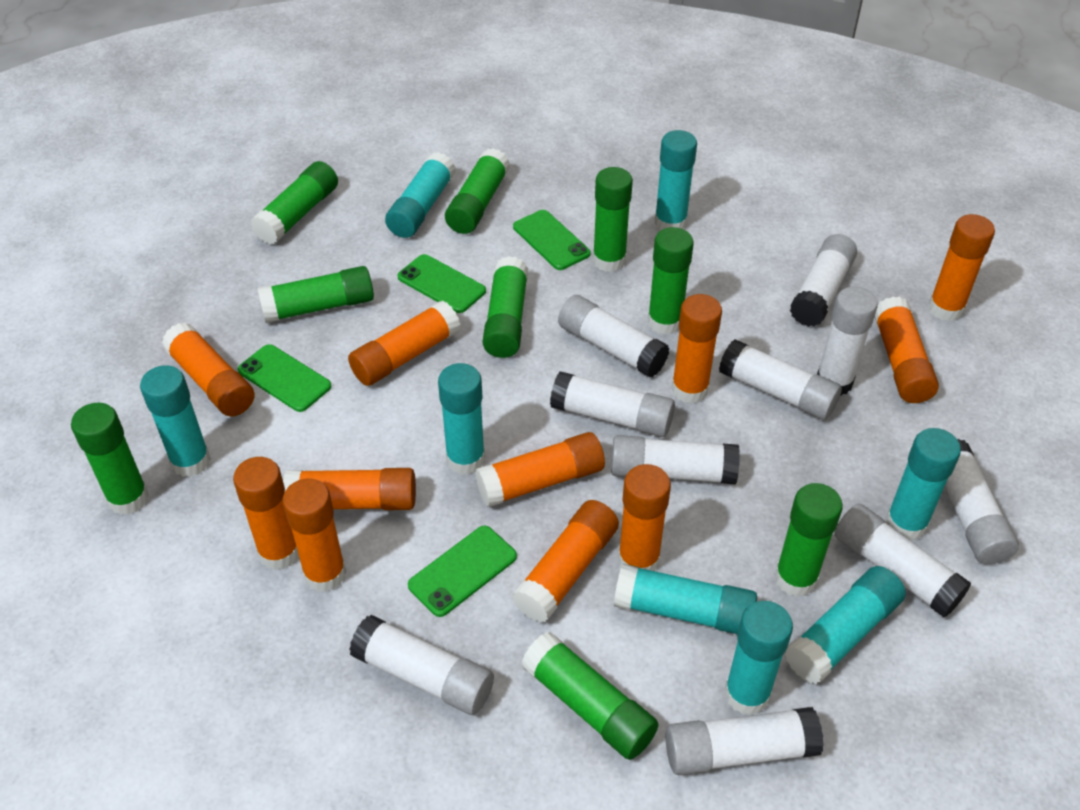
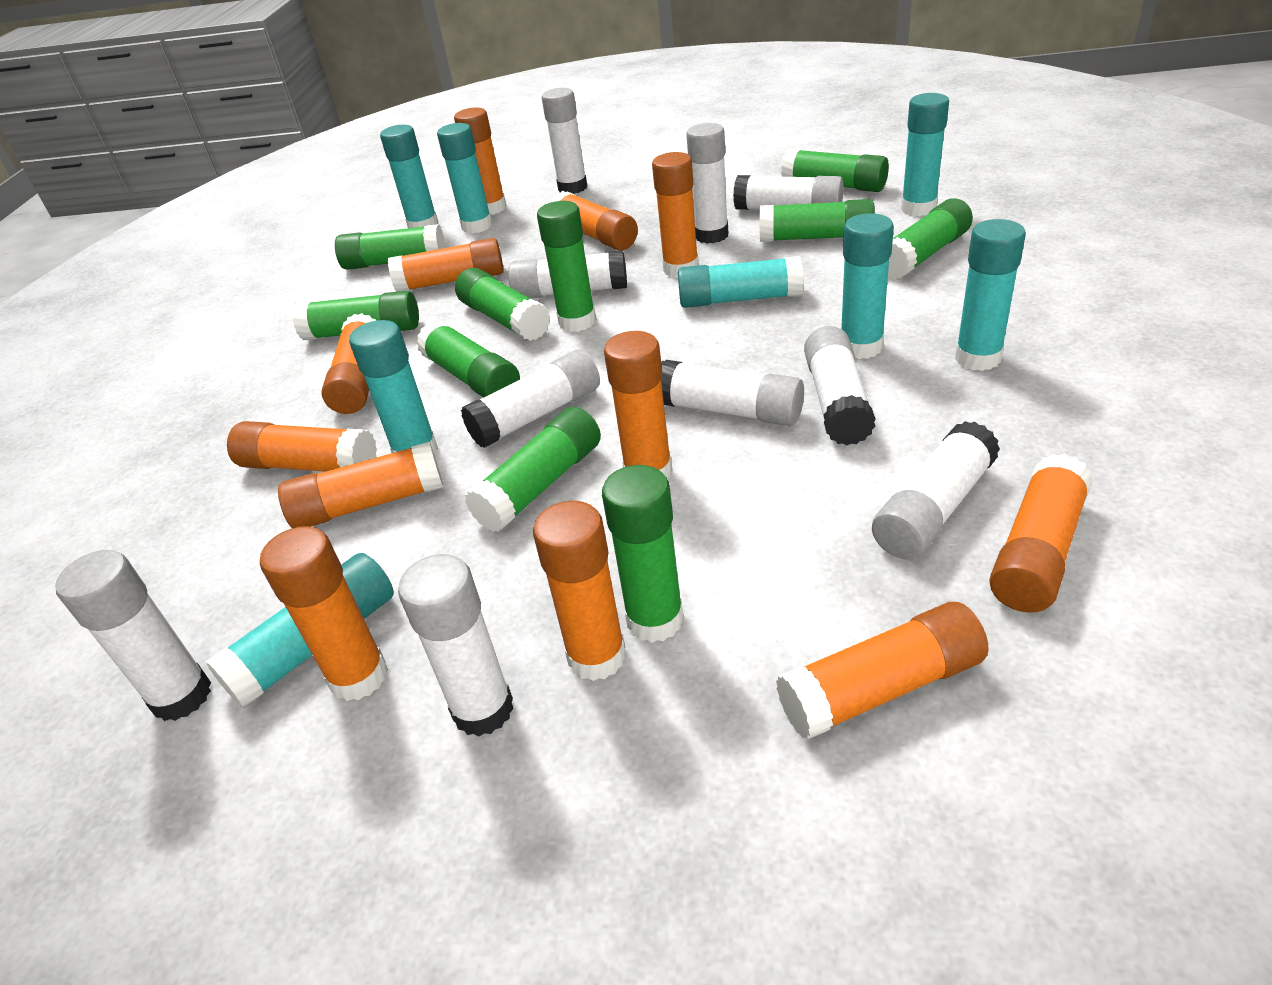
green glue stick: [71,403,149,515] [251,161,338,244] [257,266,374,323] [445,148,510,234] [483,256,528,358] [521,632,659,760] [593,167,633,272] [647,227,694,335] [775,483,843,597] = 9 -> [293,291,419,340] [335,224,445,270] [416,321,520,398] [455,268,550,341] [465,407,601,532] [537,201,596,332] [602,465,684,643] [759,199,875,242] [781,149,889,192] [888,198,973,279] = 10
green phone: [238,344,332,412] [397,254,486,313] [408,526,517,617] [513,210,591,270] = 4 -> none = 0
orange glue stick: [162,322,255,417] [233,457,298,570] [282,479,346,592] [283,468,416,510] [348,301,460,386] [475,432,605,507] [512,500,619,623] [618,464,671,571] [671,294,722,404] [875,297,939,403] [928,214,995,321] = 11 -> [227,421,377,472] [260,526,388,701] [278,442,443,528] [321,313,376,414] [388,238,504,292] [454,107,506,215] [533,501,626,681] [550,191,638,251] [604,331,672,479] [652,152,699,278] [776,602,989,740] [989,454,1093,613] = 12

